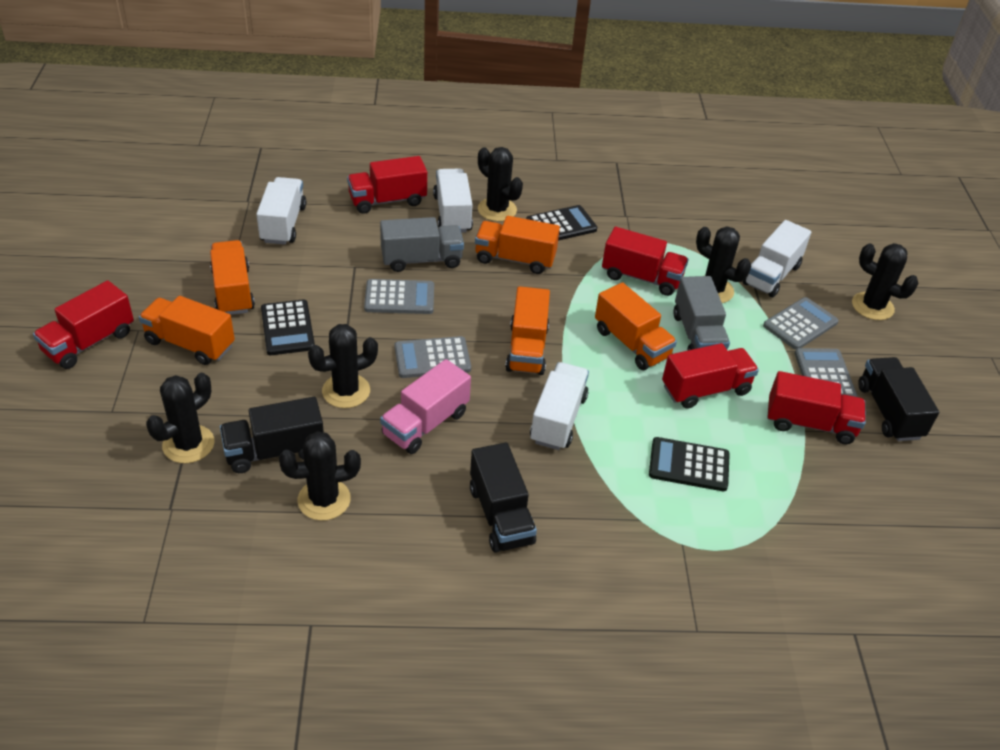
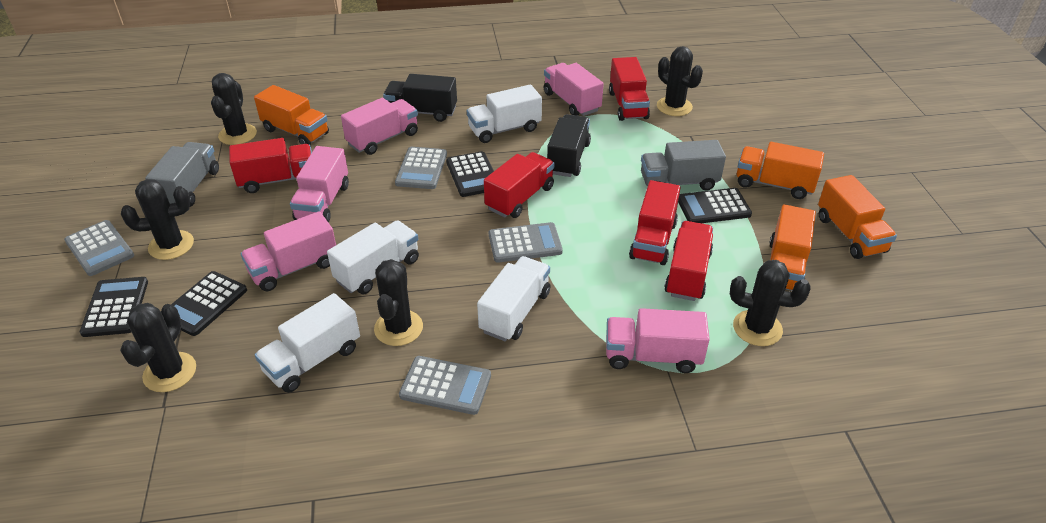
black calculator: [261,300,315,355] [526,205,597,241] [649,437,730,491] = 3 -> [80,277,148,337] [171,271,247,336] [446,151,494,197] [678,188,752,223] = 4
black truck: [220,397,324,473] [470,443,537,553] [858,357,939,441] = 3 -> [383,74,457,122] [547,114,591,177] = 2
orange truck: [139,296,235,365] [210,240,255,315] [475,216,560,274] [505,286,550,375] [595,282,677,370] = 5 -> [254,85,329,145] [737,142,824,199] [769,204,816,291] [818,175,897,259] = 4
pink truck: [380,359,471,454] = 1 -> [240,211,336,291] [290,146,349,223] [341,98,418,155] [544,63,604,116] [606,308,710,373] = 5

